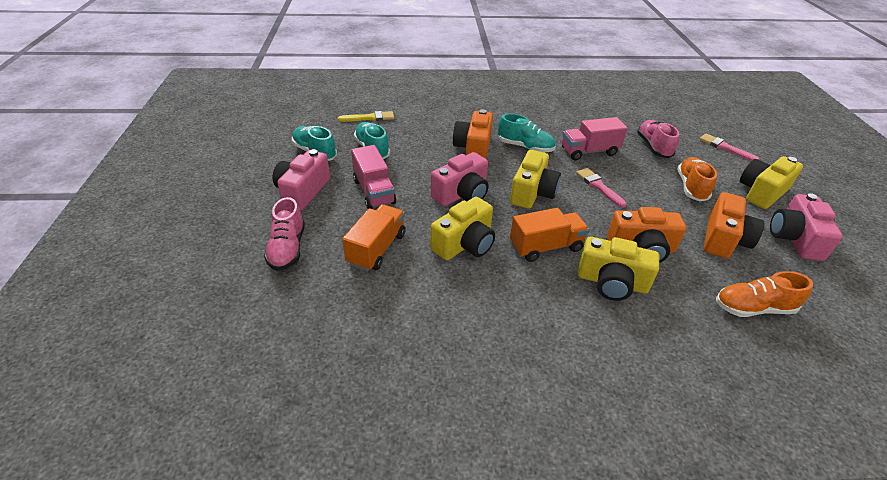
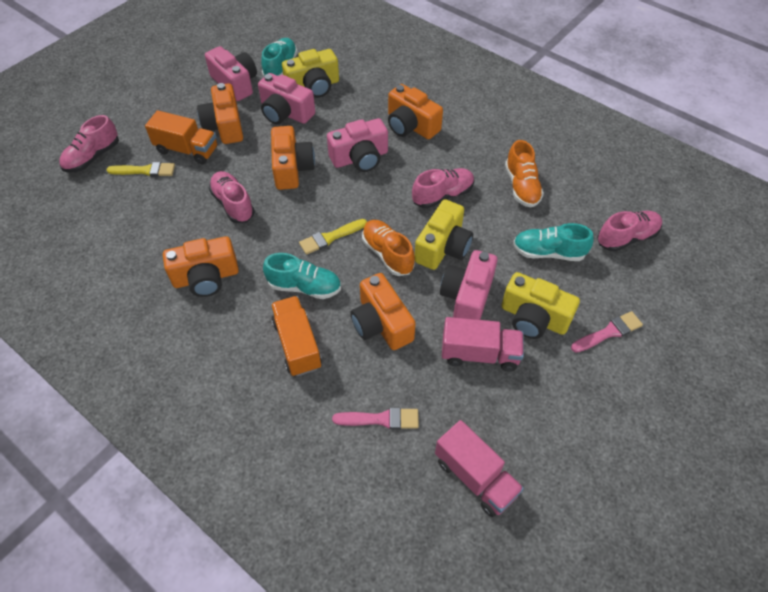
orange camera: [453,109,493,159] [607,207,686,263] [704,192,764,258] = 3 -> [163,236,239,297] [197,83,243,144] [271,126,315,190] [350,273,416,350] [388,84,443,139] = 5
pink camera: [272,149,330,211] [431,152,489,206] [770,193,843,261] = 3 -> [205,46,257,101] [258,73,315,125] [327,118,388,172] [440,250,498,320] = 4
pink shoe: [264,197,305,271] [637,120,679,158] = 2 -> [59,115,119,172] [209,171,255,223] [412,168,474,208] [597,211,662,252] = 4
yellow brush: [338,111,394,122] = 1 -> [107,162,175,177] [299,219,367,255] = 2
yellow camera: [430,197,495,260] [510,150,561,209] [577,237,659,301] [740,156,803,209] = 4 -> [282,49,339,98] [415,199,473,270] [501,272,580,339] = 3

